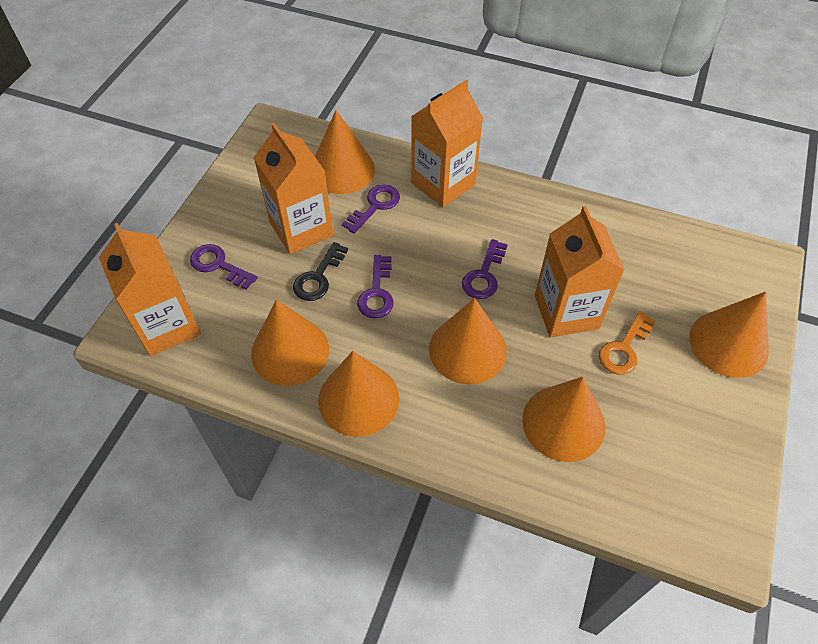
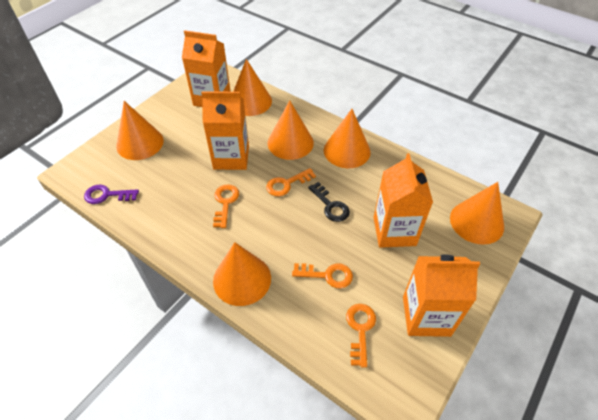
orange key: [599,311,656,375] = 1 -> [213,184,239,228] [266,168,316,196] [292,263,353,288] [346,304,376,367] = 4
purple key: [190,244,258,290] [342,184,400,234] [357,255,393,319] [462,239,508,299] = 4 -> [84,185,139,204] = 1

